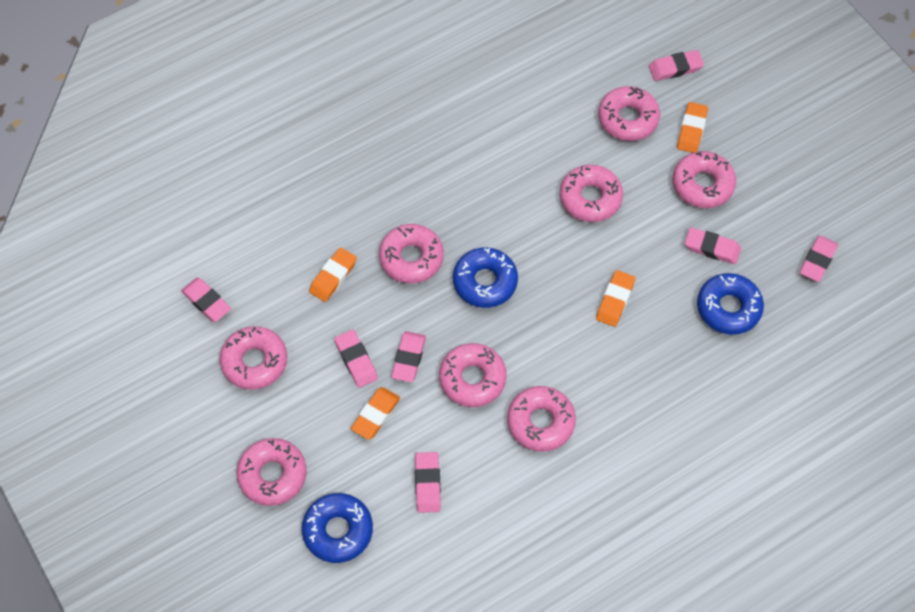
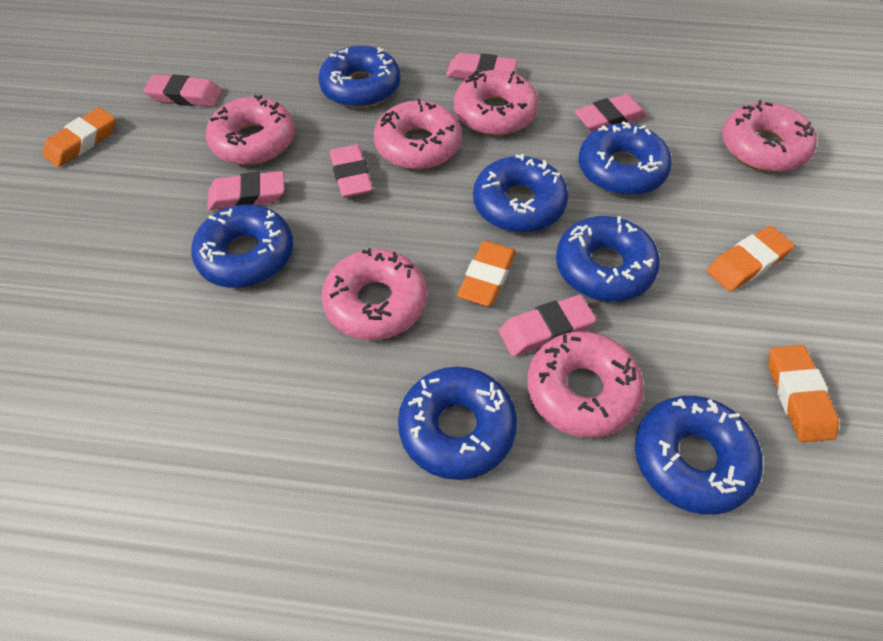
blue donut: [302,493,373,563] [453,247,518,308] [697,273,764,335] = 3 -> [191,205,293,288] [318,46,400,108] [398,367,517,480] [473,154,568,233] [556,216,660,302] [579,121,672,196] [635,396,763,515] = 7
pink donut: [219,326,287,390] [236,438,307,506] [379,224,444,283] [439,343,507,407] [507,386,576,452] [560,165,623,222] [598,86,660,141] [672,151,736,208] = 8 -> [206,95,295,165] [322,248,427,340] [374,99,462,170] [454,70,539,135] [527,331,644,438] [722,100,817,172] = 6
pink eraser: [181,278,231,322] [334,330,378,388] [391,331,426,382] [415,452,441,513] [649,50,704,81] [685,227,741,264] [800,235,838,282] = 7 -> [143,74,222,107] [207,171,285,210] [330,144,373,198] [446,53,517,79] [499,295,596,357] [574,94,647,132] = 6

